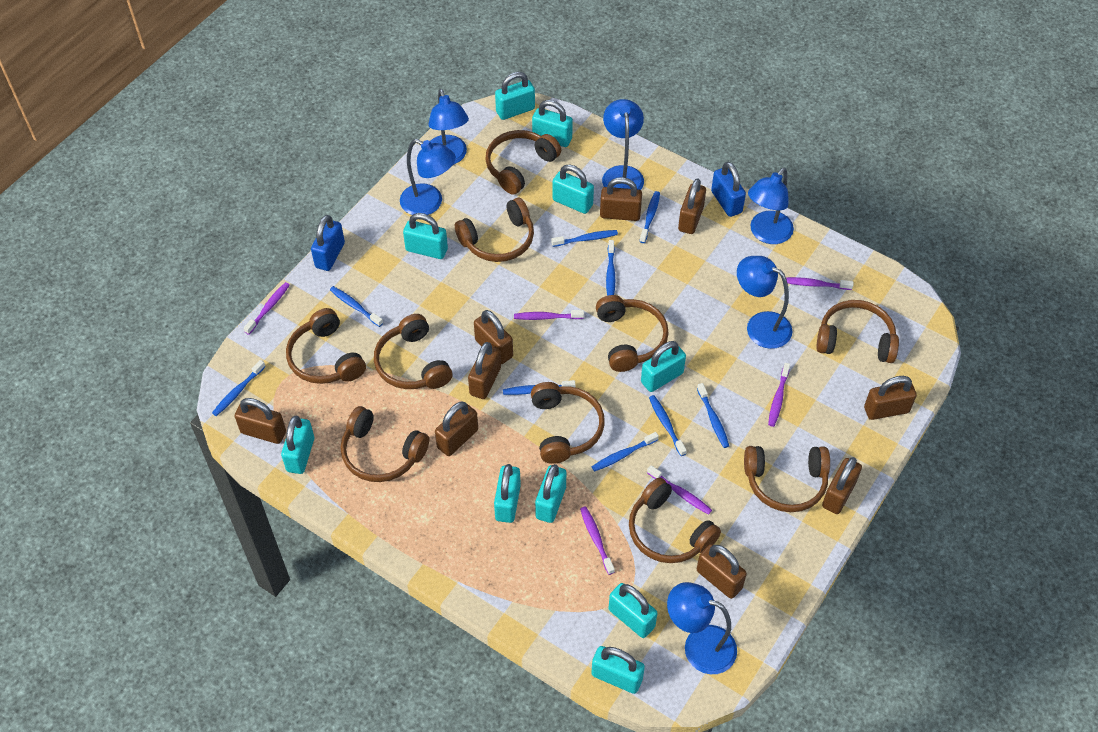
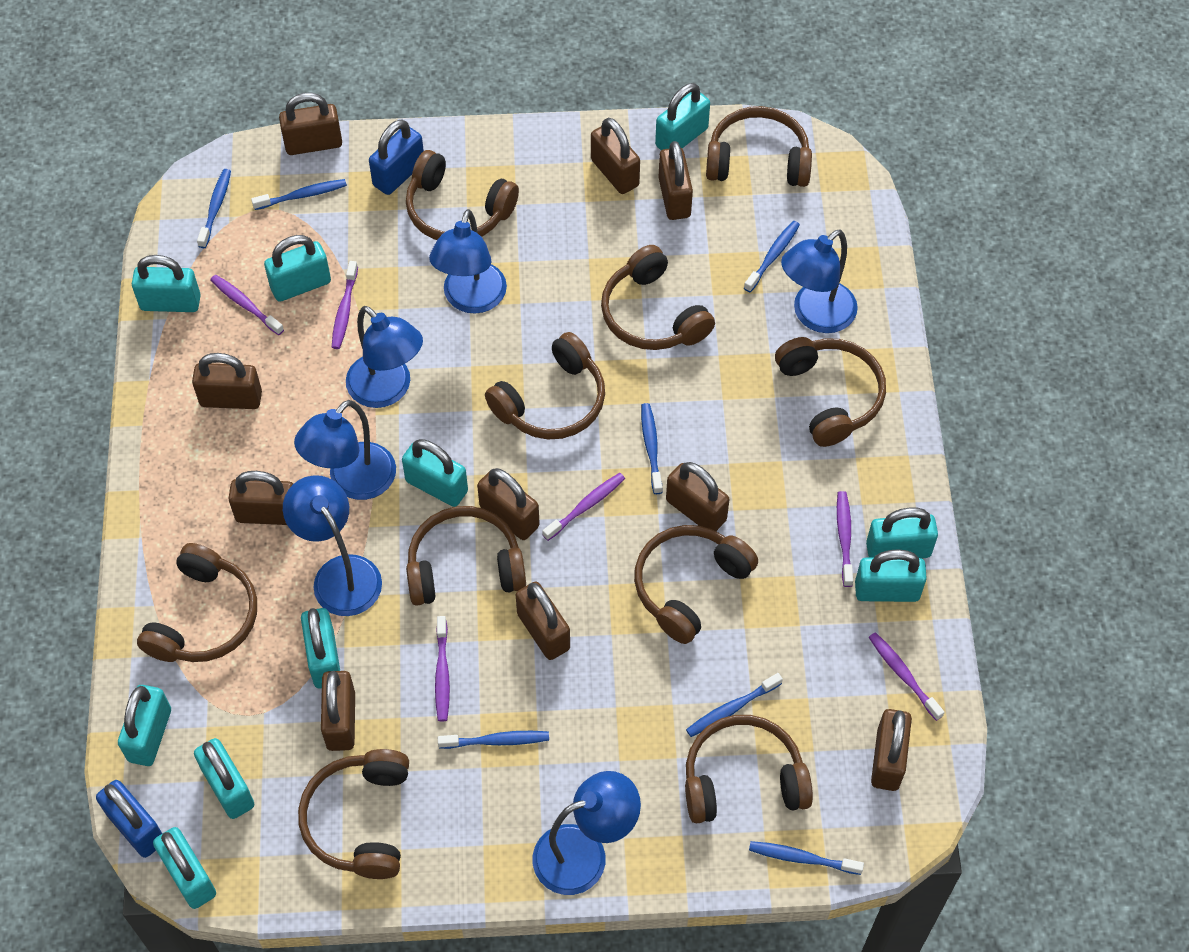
blue toothbrush: [212,360,266,416] [330,286,383,327] [503,380,576,395] [551,230,618,247] [592,432,659,472] [606,240,615,296] [639,191,660,243] [649,395,687,456] [697,383,729,448] = 9 -> [197,169,231,248] [251,179,347,210] [438,731,549,749] [641,403,663,494] [686,673,783,737] [744,221,800,292] [749,841,864,875] = 7
brown padlock: [235,398,286,444] [435,402,478,456] [468,342,501,399] [474,310,513,364] [600,177,642,221] [678,178,706,234] [697,544,747,599] [822,457,862,514] [864,376,917,420] = 9 -> [192,353,262,409] [228,471,293,525] [279,93,342,155] [321,671,355,751] [477,468,540,540] [516,582,570,660] [591,118,640,194] [658,141,693,220] [666,462,729,531] [871,709,912,791] = 10

